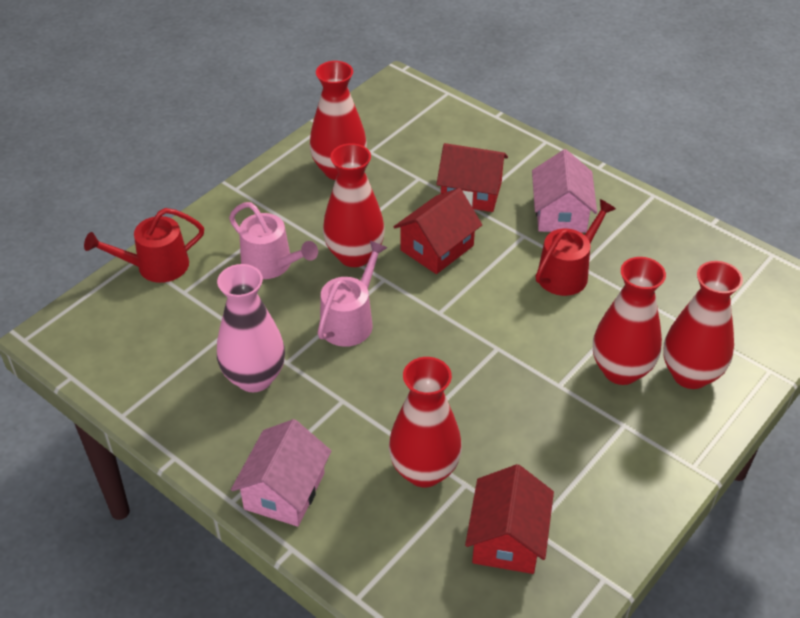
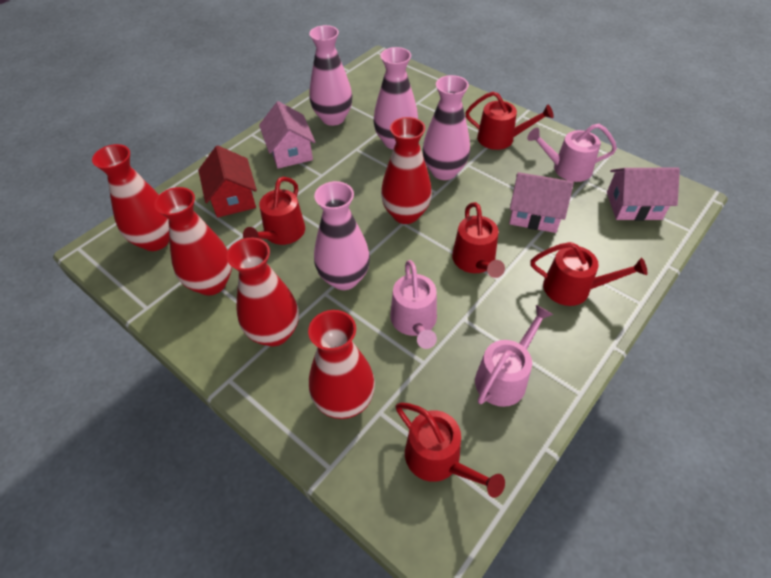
pink house: [231,419,332,527] [532,149,597,233] = 2 -> [259,101,315,169] [509,172,574,233] [607,168,680,221] = 3
pink vase: [217,264,285,392] = 1 -> [309,25,352,126] [314,181,370,290] [374,47,418,149] [422,75,470,180] = 4
pink watering can: [229,202,318,279] [318,241,388,347] = 2 -> [390,260,437,349] [475,305,553,407] [527,124,617,182] = 3
red house: [393,188,482,274] [436,143,508,212] [465,464,554,574] = 3 -> [198,146,257,217] = 1
red watering can: [84,208,204,283] [536,199,616,296] = 2 -> [243,177,305,245] [396,403,505,498] [452,202,505,278] [465,92,554,150] [531,242,647,306] = 5

